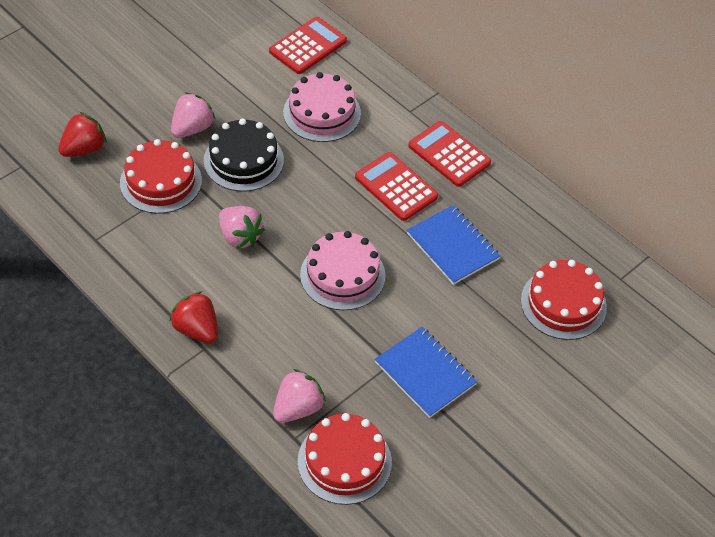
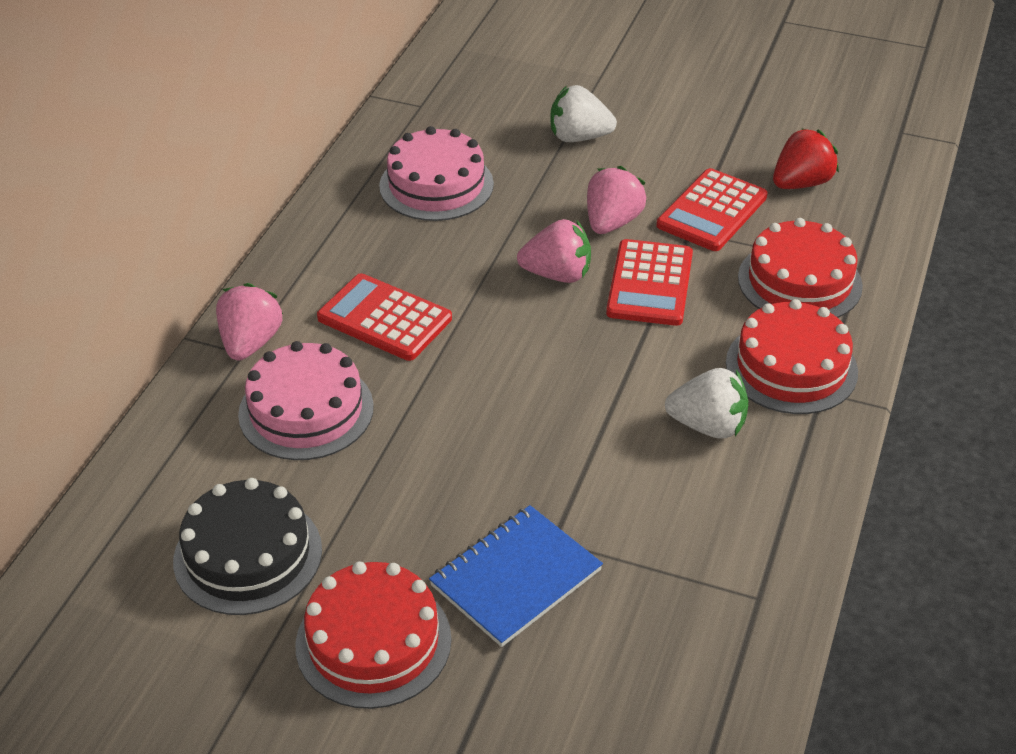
blue notebook: [375,327,477,418] [407,205,501,285] = 2 -> [429,505,603,647] = 1
red strawberry: [58,112,107,157] [170,291,218,343] = 2 -> [773,128,839,189] = 1
white strawberry: none = 0 -> [550,85,617,142] [665,368,748,438] = 2

